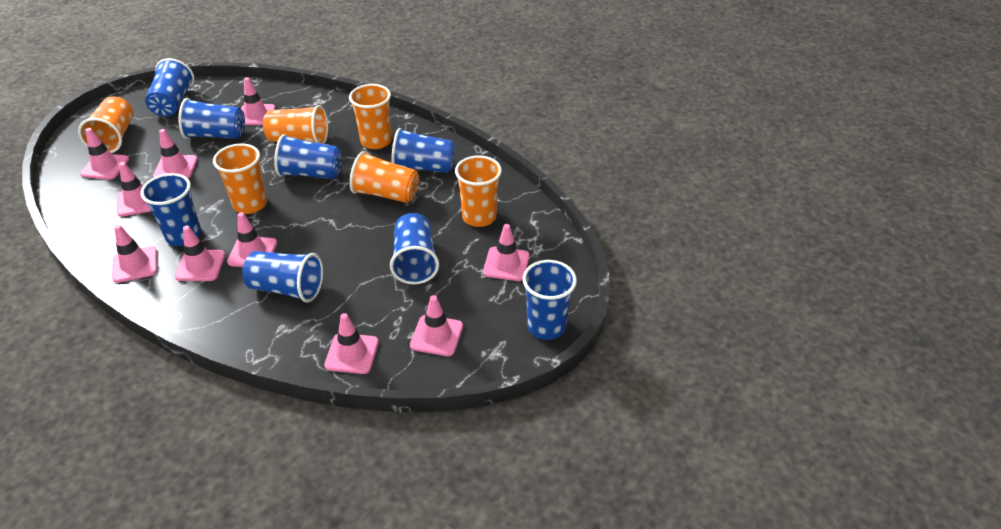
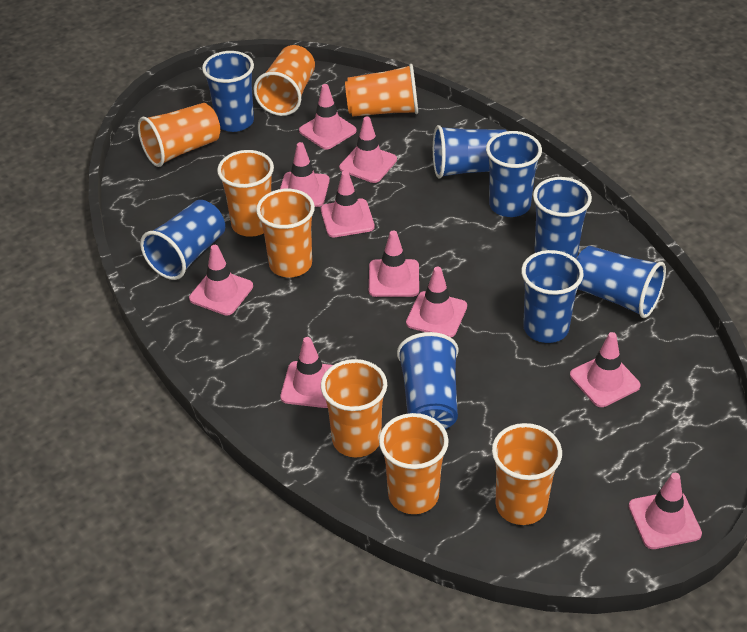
orange cup: [78,96,134,153] [213,143,267,214] [263,105,328,144] [349,84,391,149] [349,151,419,203] [455,155,502,227] = 6 -> [138,103,220,167] [217,150,274,237] [253,45,315,116] [256,189,315,277] [321,359,387,457] [345,64,418,117] [379,413,449,514] [492,423,562,525] = 8

